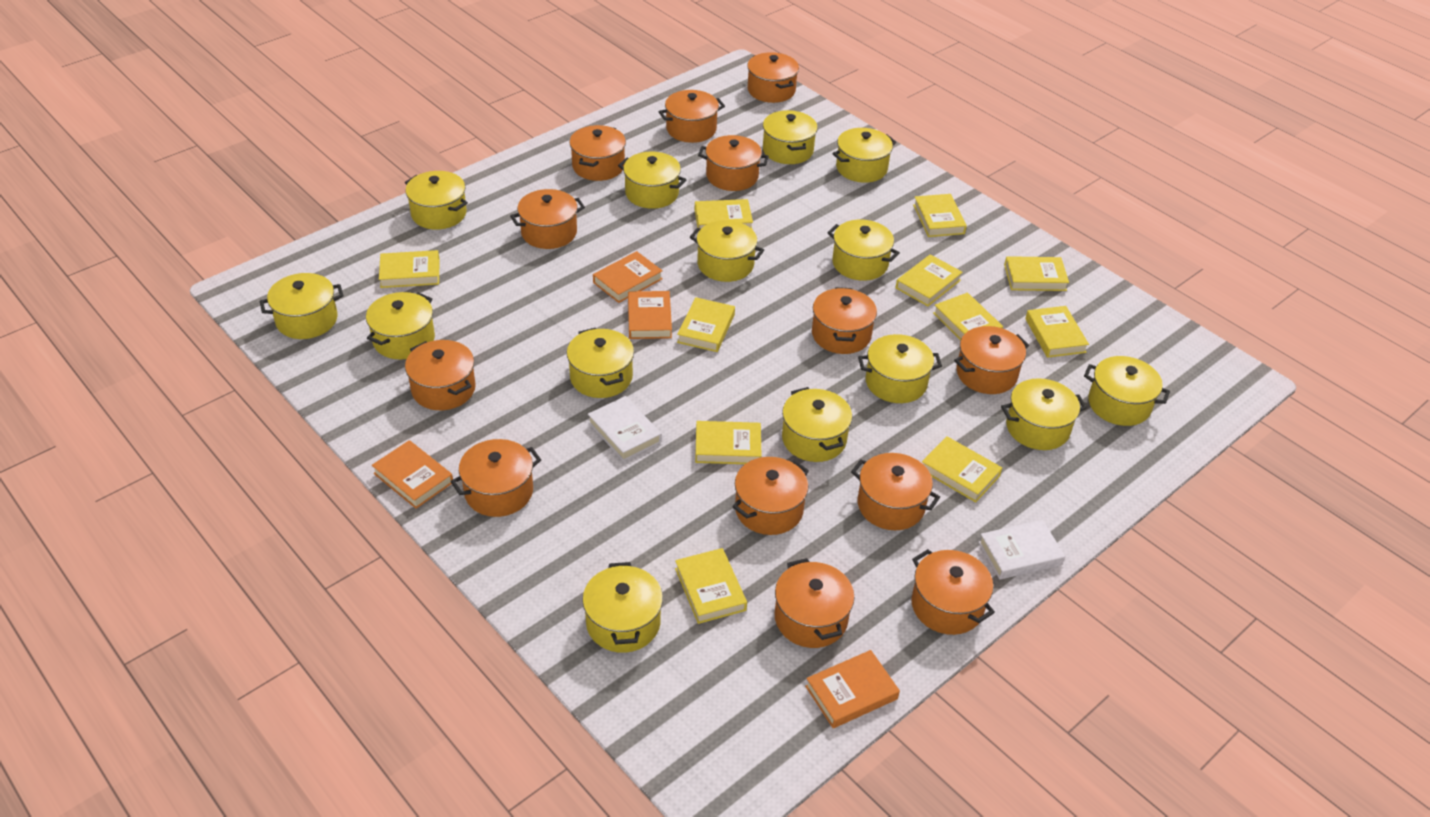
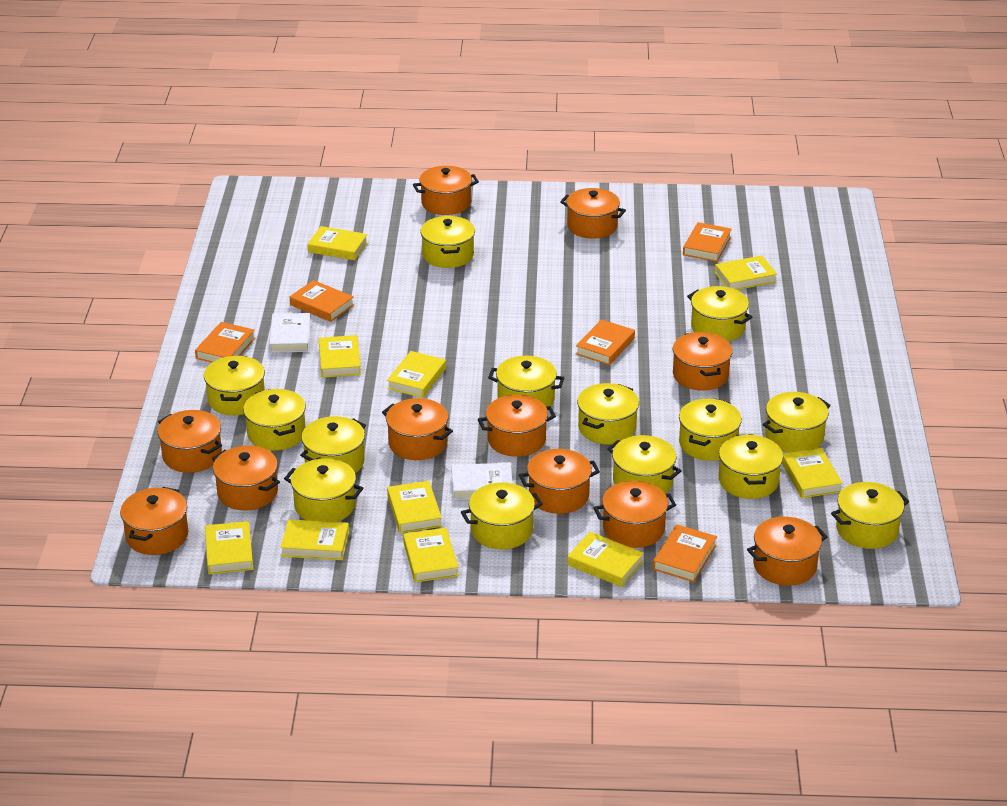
orange book: [372,440,453,509] [593,251,663,303] [628,291,672,339] [805,650,900,728] = 4 -> [195,322,255,363] [290,280,354,322] [576,319,635,365] [653,524,717,582] [683,222,732,262] = 5
orange pot: [405,340,476,410] [451,439,541,517] [510,189,585,249] [570,125,626,181] [659,90,725,143] [698,135,769,191] [732,457,809,535] [747,52,799,103] [775,558,855,648] [812,287,877,354] [851,453,940,530] [911,549,995,635] [954,326,1029,394] = 13 -> [120,487,188,555] [158,410,222,473] [212,446,280,510] [382,398,453,460] [413,166,479,215] [478,395,556,457] [519,449,600,514] [560,188,626,239] [593,481,676,548] [673,332,732,391] [747,516,827,586] = 11
yellow book: [379,250,440,288] [675,548,747,624] [677,297,735,352] [695,199,753,232] [695,421,761,464] [896,254,963,306] [913,194,967,237] [922,436,1002,503] [933,293,1003,341] [1004,256,1069,291] [1025,306,1089,358] = 11 -> [205,521,253,575] [280,519,349,560] [307,226,368,260] [319,335,361,378] [387,351,446,398] [387,481,442,533] [403,528,459,583] [567,532,644,587] [715,255,777,290] [782,448,843,498] = 10

